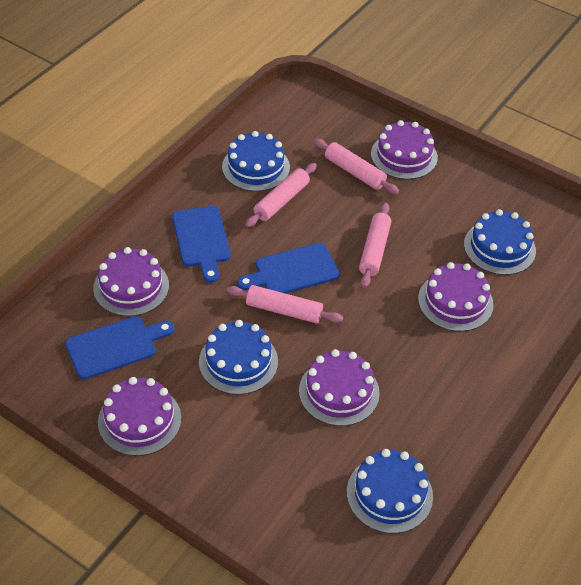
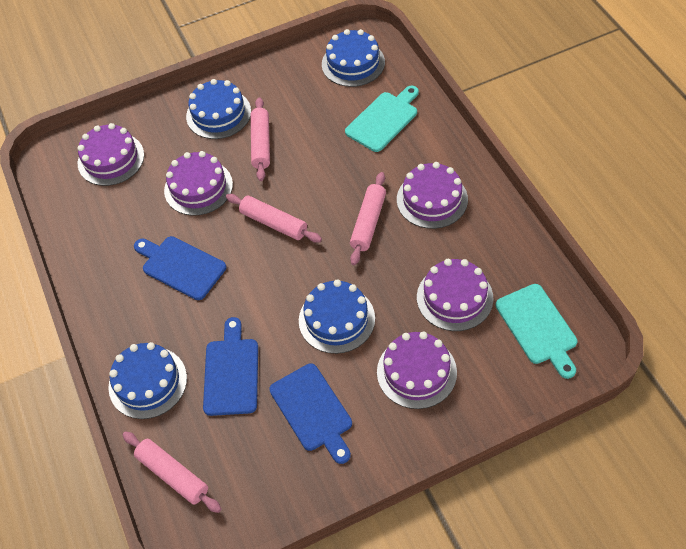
turquoise cutting board: none = 0 -> [345,86,419,152] [496,284,577,379] = 2

